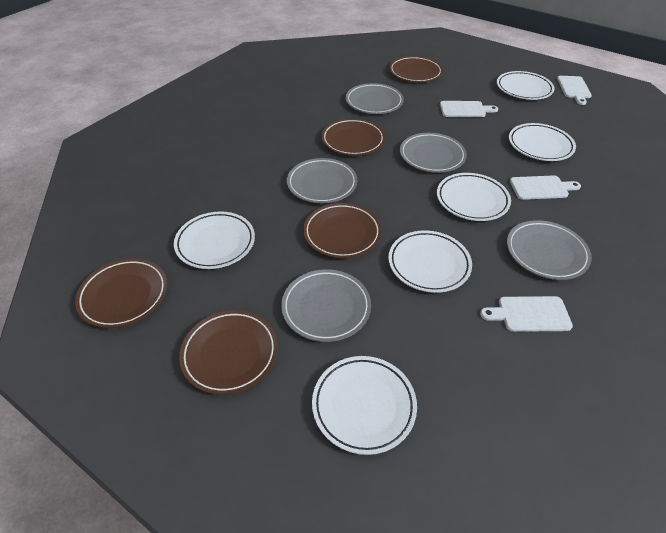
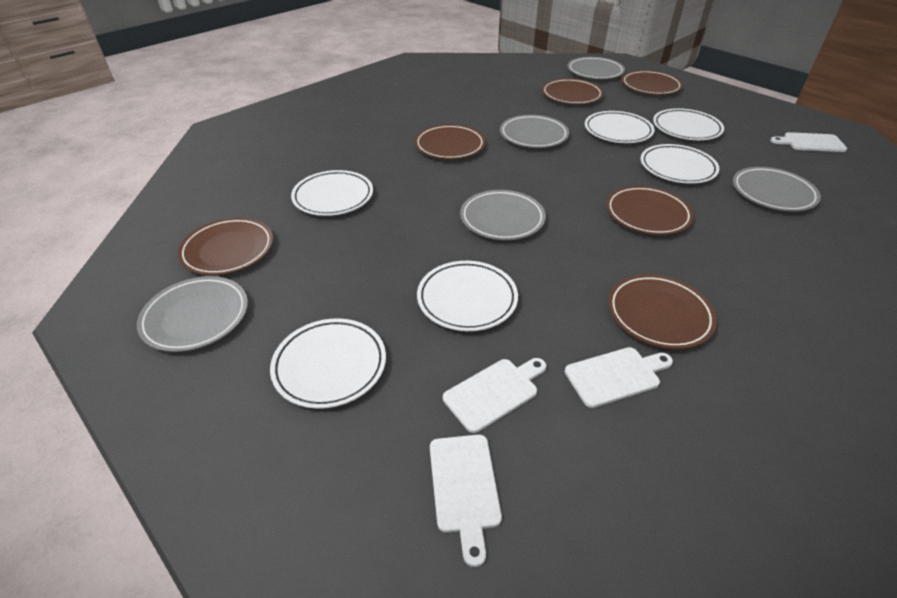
brown plate: [75,258,167,328] [179,310,278,395] [303,203,382,258] [321,118,385,156] [389,56,443,82] = 5 -> [178,217,273,275] [415,124,485,159] [542,78,604,105] [606,186,694,235] [608,274,717,349] [622,70,683,95] = 6

